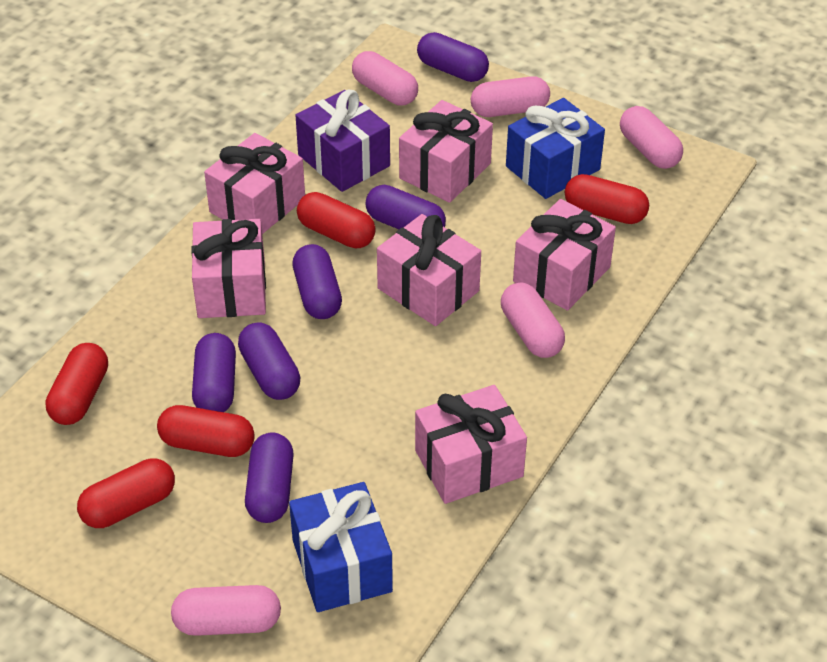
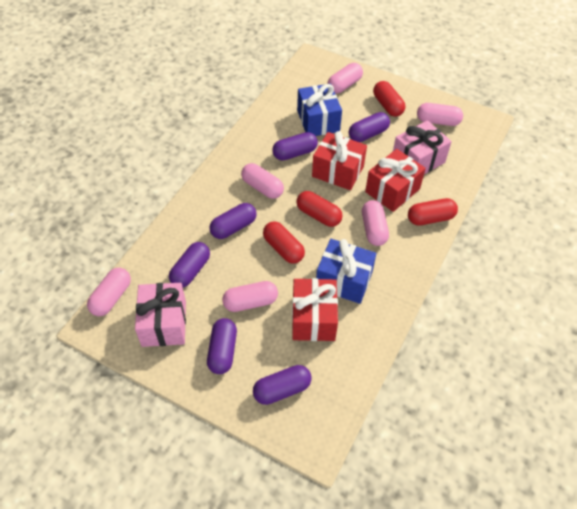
pink capsule: [171,585,281,636] [352,51,418,106] [471,76,550,117] [501,282,565,358] [620,106,683,169] = 5 -> [87,268,131,316] [222,281,278,312] [241,163,284,199] [328,63,363,94] [362,200,389,246] [417,103,463,126] = 6
pink gift: [191,219,266,318] [204,133,305,234] [377,214,481,326] [399,100,493,203] [415,385,527,504] [513,199,616,311] = 6 -> [135,283,186,347] [393,120,452,174] = 2
purple gift: [296,89,390,192] = 1 -> none = 0
red capsule: [45,343,108,425] [77,458,175,528] [157,405,255,457] [297,192,376,248] [565,174,649,224] = 5 -> [263,221,305,264] [296,191,342,227] [373,81,405,117] [408,198,458,226] = 4
red gift: none = 0 -> [292,278,338,341] [312,131,367,190] [365,149,426,212] = 3

